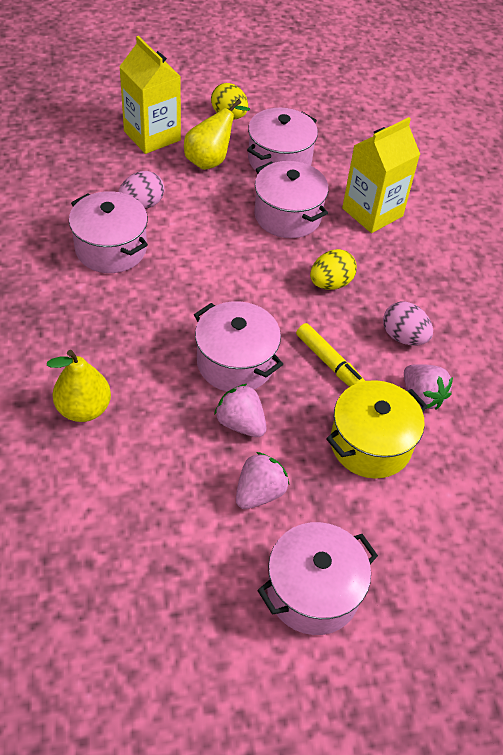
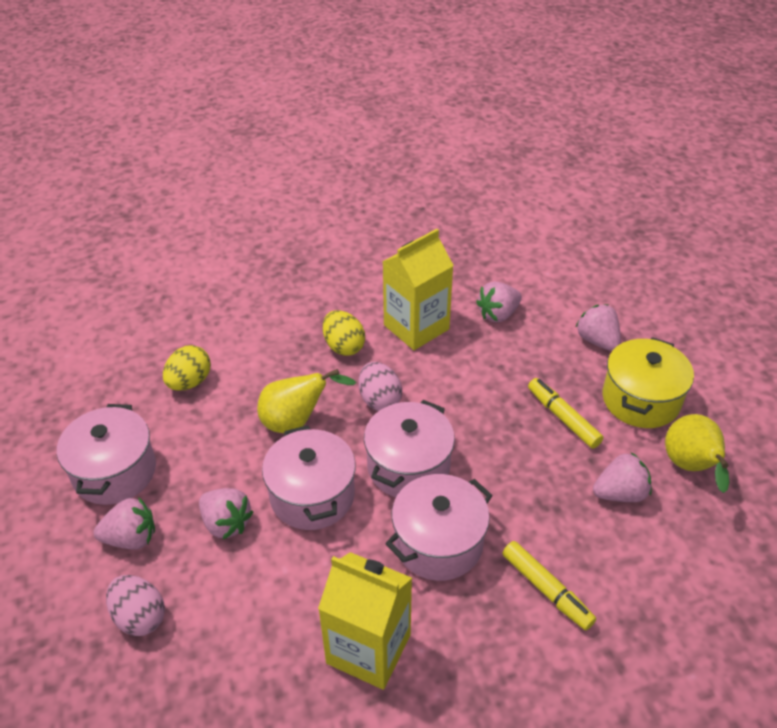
pink pot: [69,191,148,273] [194,301,283,392] [247,108,318,171] [254,161,329,238] [257,522,378,635] = 5 -> [57,404,156,505] [262,425,356,530] [364,400,455,497] [385,474,493,581] = 4
pink strawberry: [214,384,266,437] [236,452,289,509] [404,364,453,409] = 3 -> [94,497,155,549] [199,488,253,539] [476,282,522,323] [576,304,621,351] [593,452,652,502] = 5
yellow marker: [296,323,365,387] = 1 -> [502,541,596,630] [528,378,604,449] = 2

